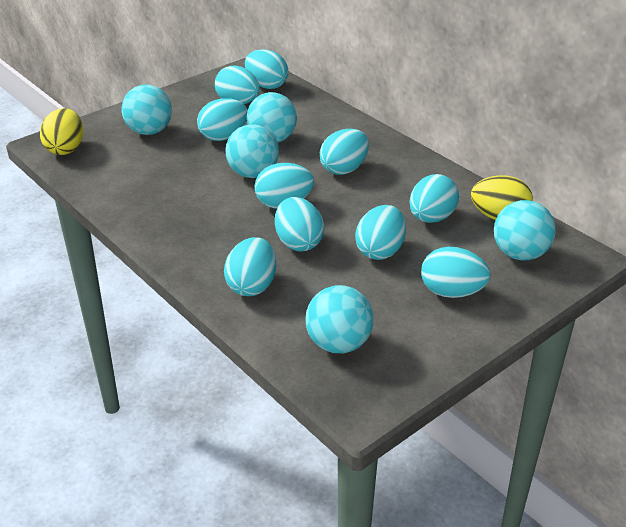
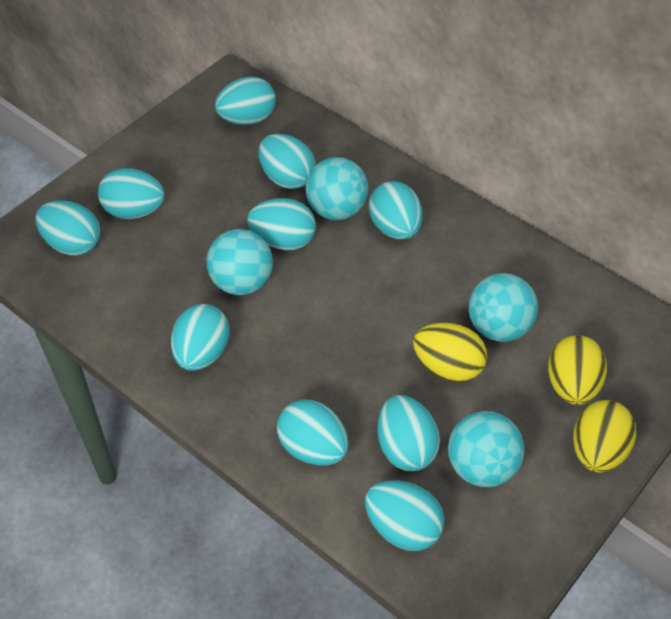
turquoise ball: [122,84,172,135] [225,124,279,178] [247,92,297,143] [305,285,374,353] [494,200,556,260] = 5 -> [206,229,273,295] [306,157,368,220] [448,411,524,487] [469,273,538,342] = 4
yellow egg: [40,108,83,155] [471,175,533,220] = 2 -> [413,323,487,382] [548,335,607,405] [573,400,636,473] = 3

